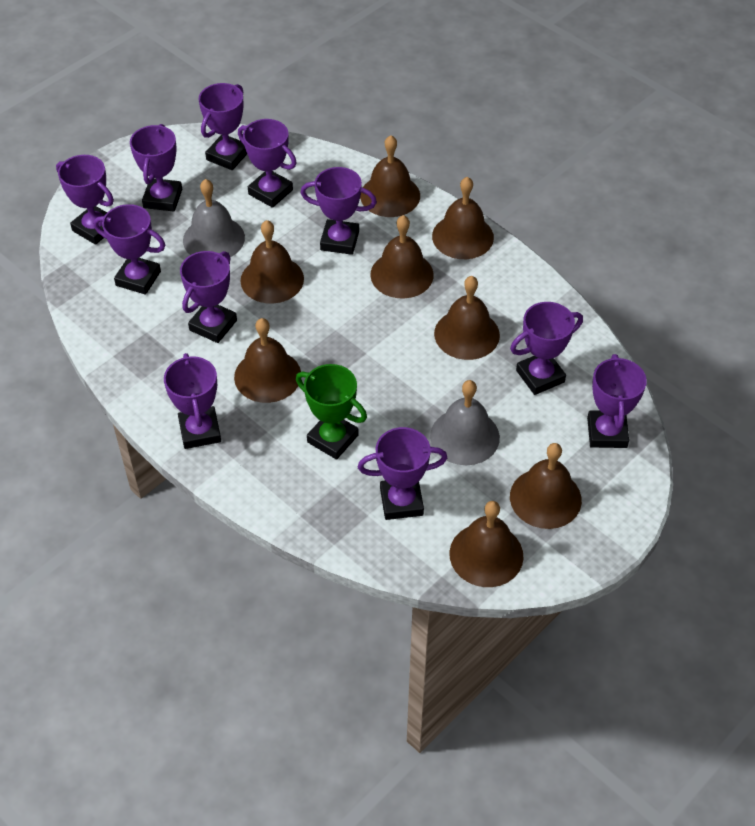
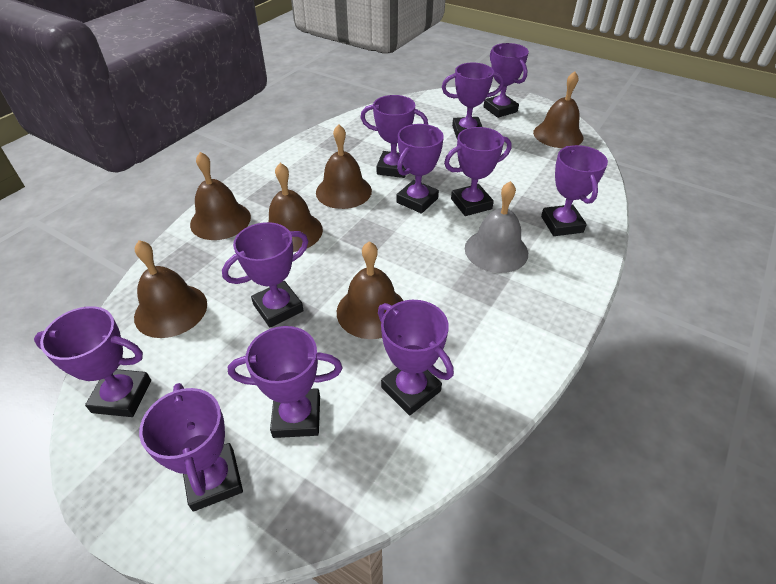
brown bell: [234,318,301,403] [241,220,304,303] [360,135,420,217] [370,215,434,299] [432,177,494,259] [434,276,500,360] [450,501,524,587] [510,443,582,529] = 8 -> [134,240,207,338] [190,152,251,240] [268,163,323,252] [316,124,372,209] [337,241,404,339] [533,71,583,148] = 6
green trophy: [296,364,367,460] = 1 -> none = 0
grey bell: [183,179,245,257] [430,380,500,465] = 2 -> [465,181,528,273] = 1

